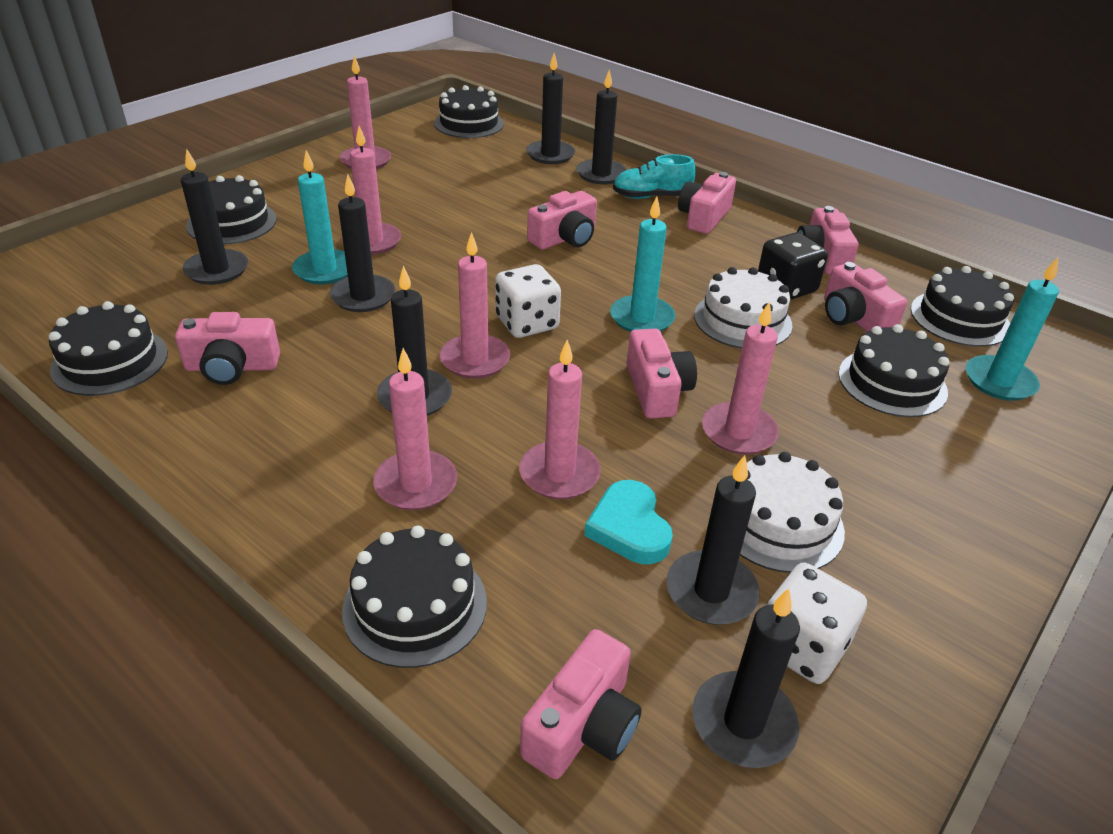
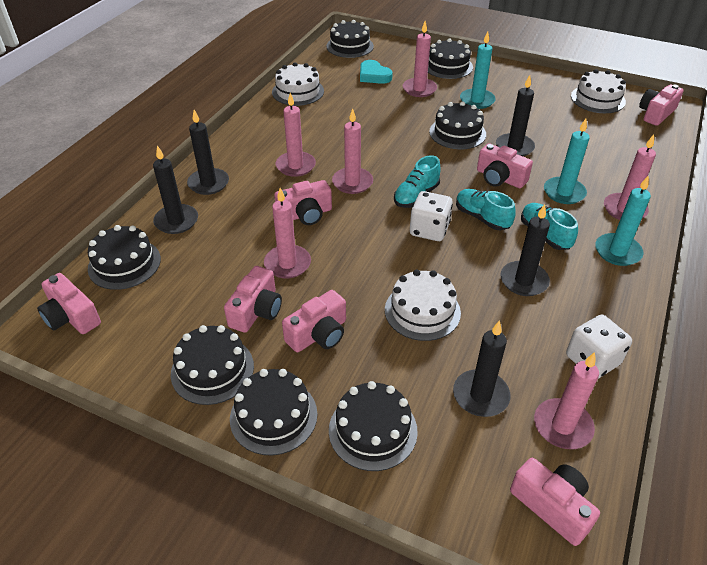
black cake: [49,301,168,396] [186,175,277,244] [342,526,487,668] [434,85,504,138] [838,324,950,417] [911,266,1014,347] = 6 -> [88,225,161,290] [171,325,254,405] [230,369,317,455] [326,20,374,58] [329,381,418,471] [428,38,473,79] [429,101,486,149] = 7
black candle: [181,149,248,285] [330,174,395,312] [377,266,452,416] [526,53,575,164] [576,70,627,185] [666,455,760,625] [692,588,800,768] = 7 -> [153,145,198,234] [187,110,229,195] [453,320,510,417] [496,75,535,156] [501,204,550,296] = 5
black dice: [758,232,828,300] = 1 -> none = 0
turquoise shoe: [613,154,696,199] = 1 -> [394,155,441,208] [456,189,516,230] [521,203,578,250] = 3
white cake: [694,267,792,348] [740,452,845,573] = 2 -> [272,62,324,106] [385,269,461,341] [571,69,626,113] = 3

